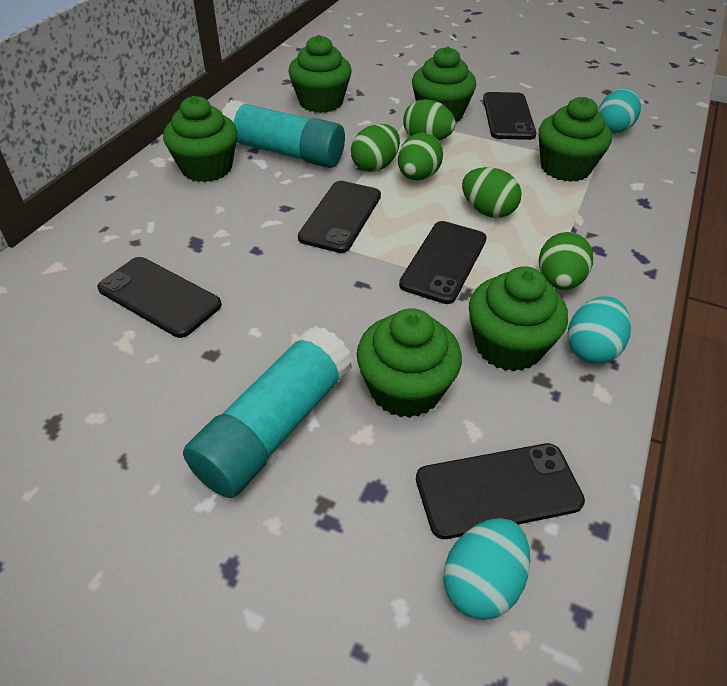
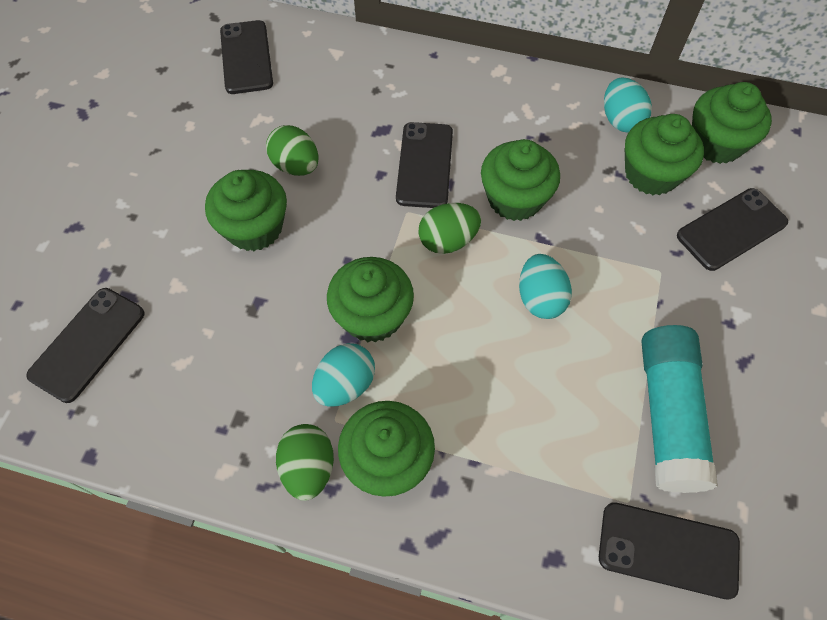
green egg: [351,124,400,172] [398,133,443,181] [403,99,456,141] [462,167,521,218] [539,232,593,290] = 5 -> [266,125,319,176] [276,424,334,501] [418,203,481,254] = 3
turquoise glue stick: [183,326,353,498] [222,100,345,168] = 2 -> [642,325,718,493] = 1

